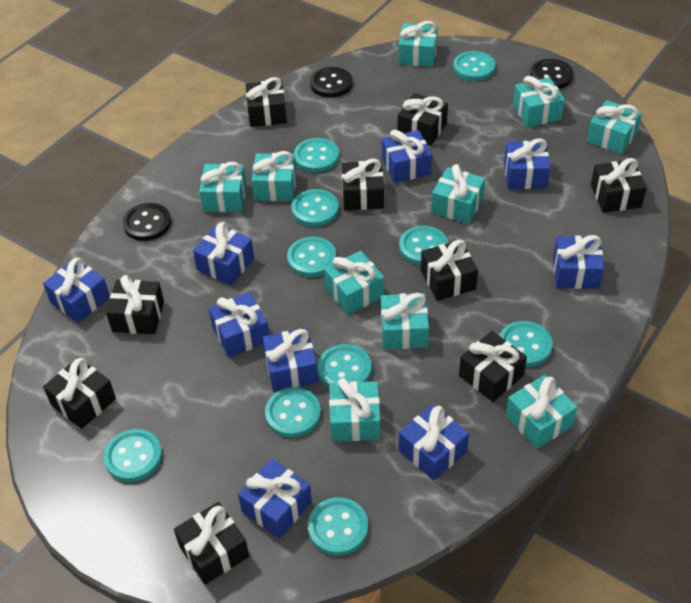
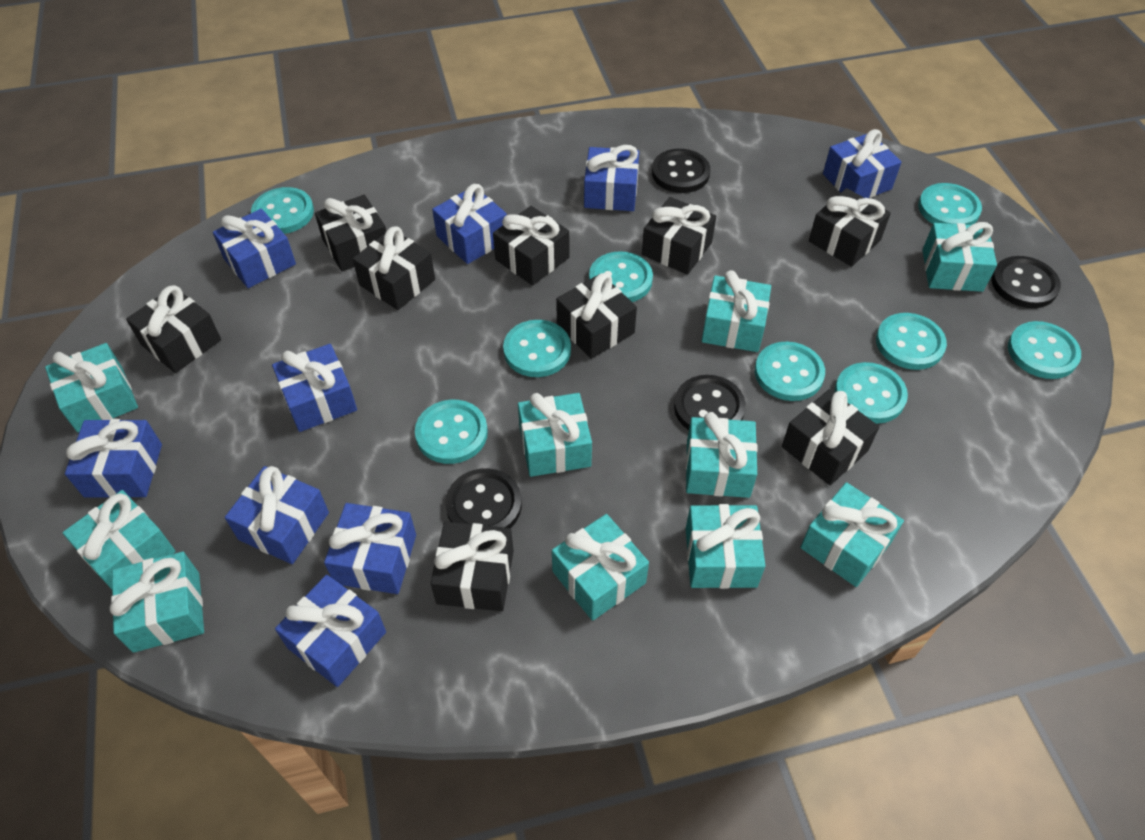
black button: [123,203,171,241] [310,67,352,98] [530,59,573,89] = 3 -> [445,468,522,528] [652,149,710,193] [674,375,746,430] [991,256,1061,308] = 4
turquoise button: [104,429,162,482] [265,387,321,438] [287,237,336,277] [291,189,339,227] [294,138,339,173] [308,497,368,556] [317,344,372,388] [399,226,448,265] [453,51,495,81] [499,321,553,367] = 10 -> [251,187,314,234] [415,400,488,464] [503,320,571,377] [589,251,653,302] [755,342,825,401] [835,362,908,424] [876,313,947,370] [918,183,982,225] [1008,321,1081,379] = 9

